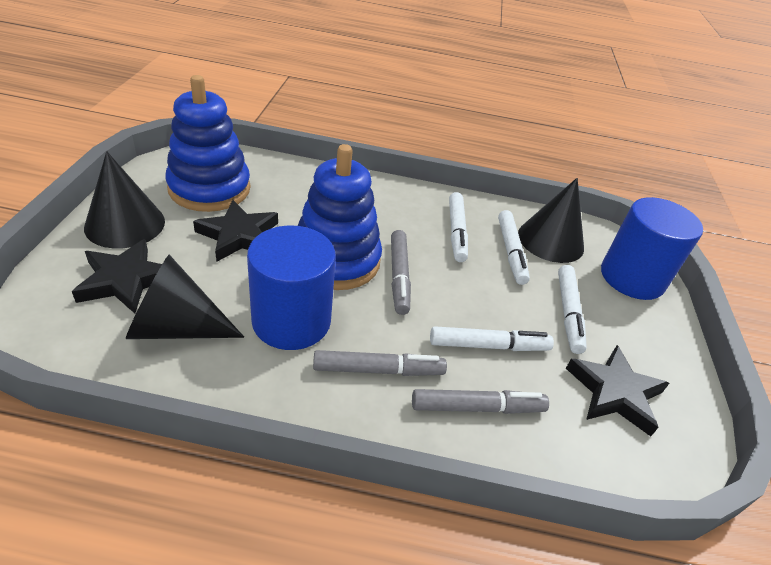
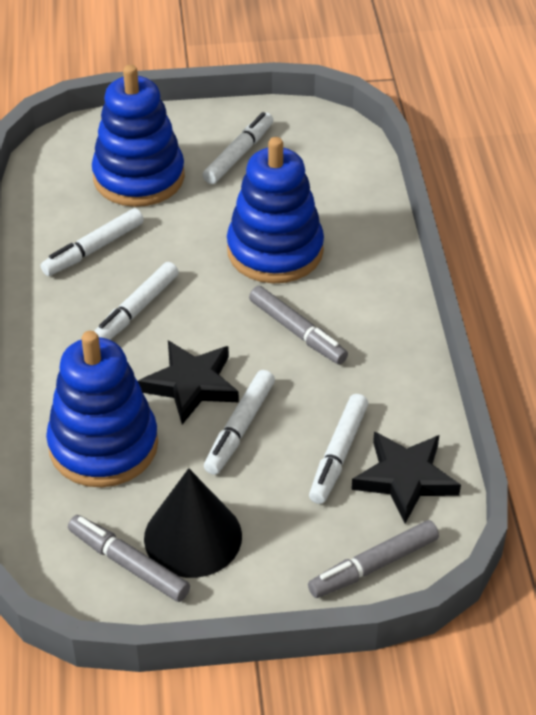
black cone: [84,151,165,248] [126,255,244,339] [518,178,584,263] = 3 -> [144,468,242,578] = 1
black star: [72,239,162,314] [193,200,278,262] [566,345,670,436] = 3 -> [138,340,239,425] [351,432,461,523] = 2
blue cylinder: [247,225,336,350] [601,197,703,300] = 2 -> none = 0
blue stacking toy: [165,75,250,212] [298,144,382,290] = 2 -> [46,331,158,487] [92,65,185,207] [227,137,324,283] = 3
white marker: [430,326,554,351] [449,192,468,262] [498,210,530,285] [558,265,587,354] = 4 -> [41,208,144,276] [94,262,179,340] [203,112,273,184] [204,370,275,475] [309,394,368,504] = 5

